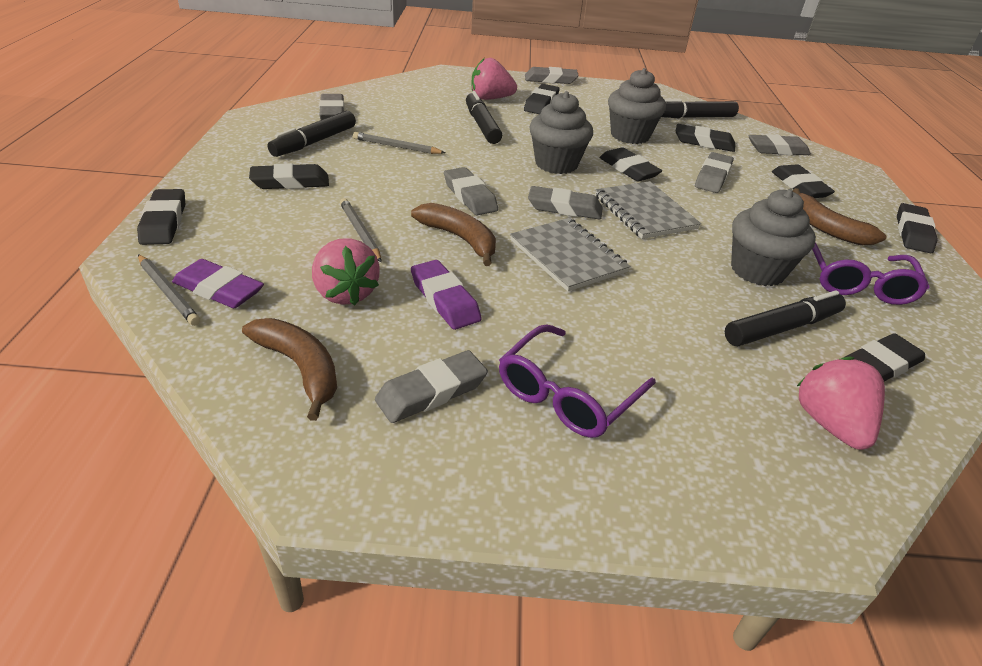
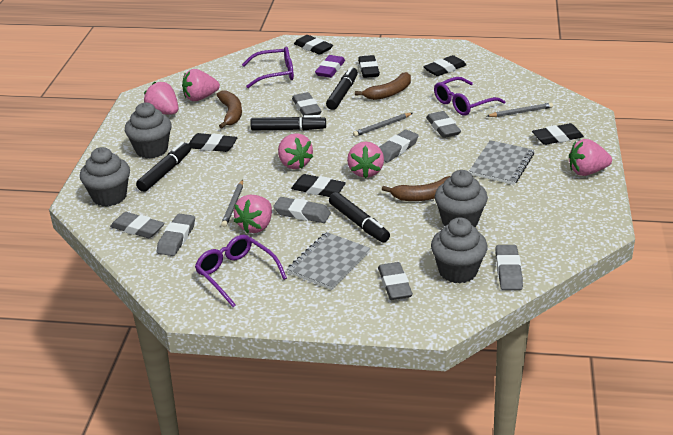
black eraser: [137,189,185,245] [249,163,329,189] [524,84,560,114] [600,147,662,181] [676,124,735,152] [772,164,835,198] [843,333,925,381] [897,203,938,253] = 8 -> [189,133,237,152] [291,174,346,197] [294,35,333,55] [358,55,380,78] [423,55,466,76] [532,123,584,145] = 6
grey cupcake: [529,91,593,174] [608,68,666,144] [731,189,816,286] = 3 -> [80,147,130,207] [125,102,172,159] [431,217,488,283] [435,170,488,227] = 4
grey eraser: [319,94,345,120] [375,350,488,423] [444,167,498,215] [525,67,579,84] [528,186,603,220] [695,152,734,193] [748,134,811,155] = 7 -> [110,212,165,238] [157,214,195,256] [273,197,331,223] [292,92,321,116] [378,262,413,300] [379,129,419,162] [426,111,461,138] [496,245,523,290] = 8
pink strawberry: [312,238,380,305] [471,58,517,100] [797,357,885,450] = 3 -> [144,82,178,114] [182,69,220,101] [234,195,272,233] [278,133,313,169] [347,141,384,178] [569,139,612,176] = 6
purple eraser: [172,259,264,308] [411,260,482,330] = 2 -> [315,55,345,78] = 1
purple glasses: [499,324,656,438] [812,243,930,305] = 2 -> [195,235,287,307] [242,47,294,88] [434,77,505,116] = 3

